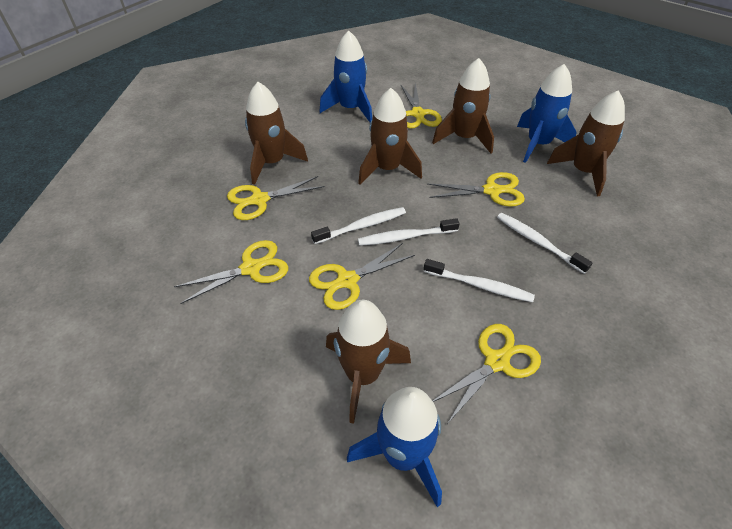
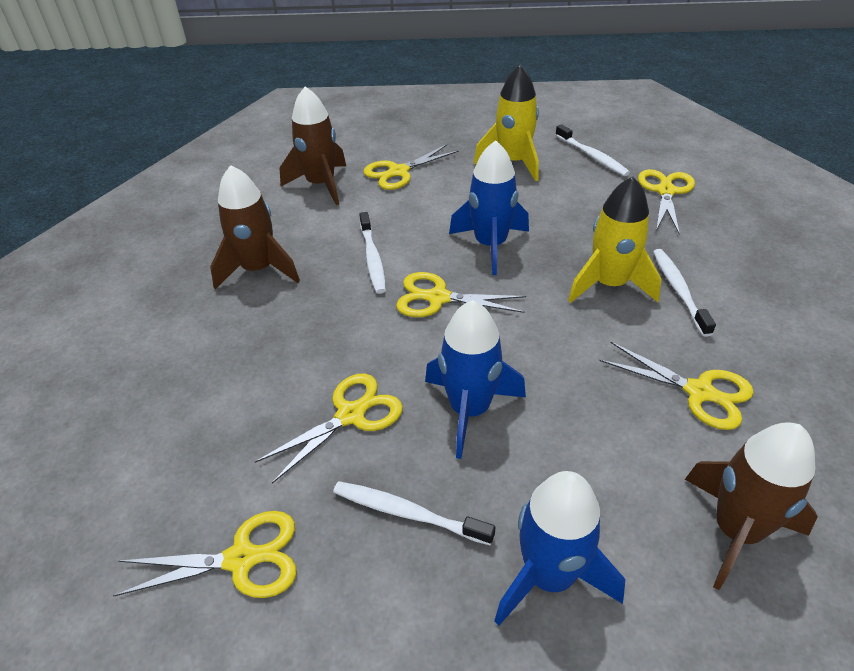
brown rocket: [245,82,308,185] [326,300,411,424] [358,88,422,185] [432,58,494,153] [547,90,625,196] = 5 -> [210,165,300,289] [280,86,347,205] [685,422,818,590] = 3
yellow rocket: none = 0 -> [474,65,539,181] [568,176,661,303] = 2

